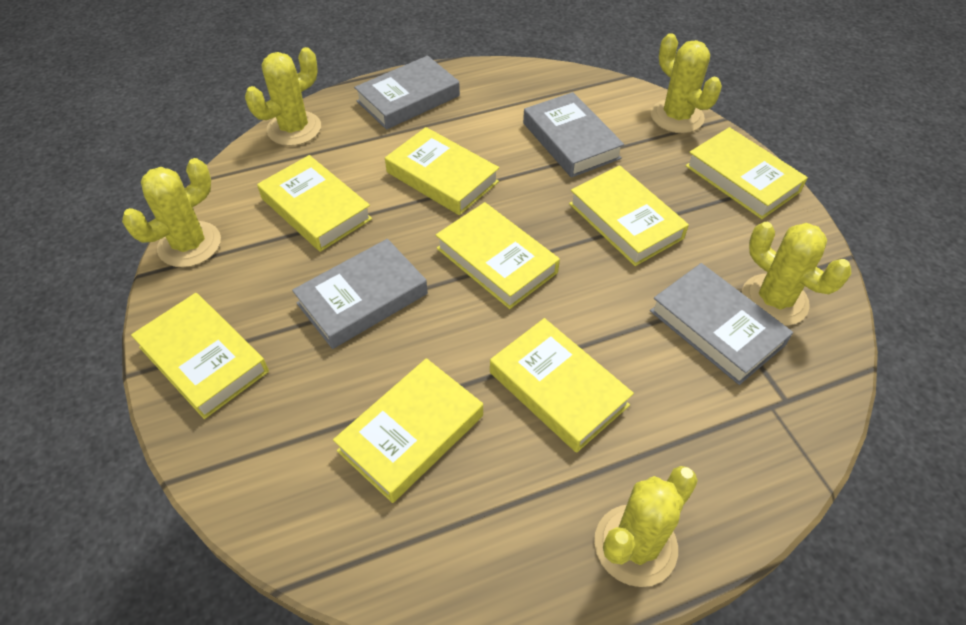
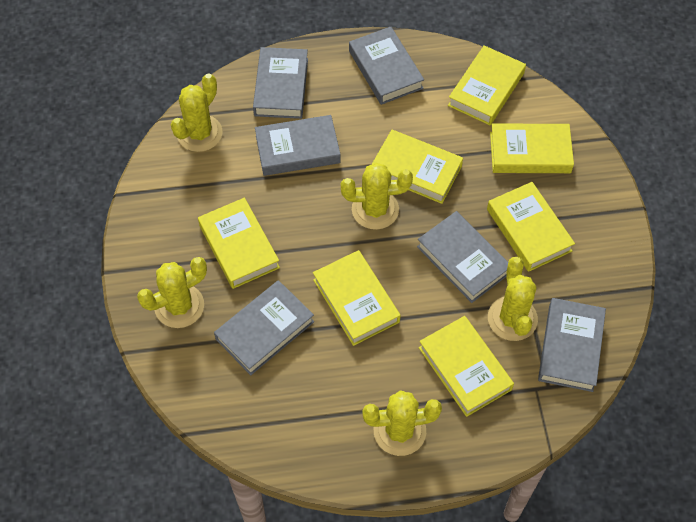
grey book: [292,239,428,349] [354,55,460,130] [523,92,624,178] [650,263,793,385] = 4 -> [214,280,314,375] [253,47,308,119] [255,115,341,176] [349,27,424,105] [417,211,508,303] [538,298,606,392] = 6
yellow book: [131,293,269,419] [257,155,372,252] [333,358,483,503] [385,127,499,215] [436,202,560,309] [490,318,634,453] [569,165,689,266] [685,127,808,219] = 8 -> [198,198,280,289] [313,250,401,346] [371,130,463,204] [419,316,514,417] [448,45,526,125] [487,182,575,272] [490,123,574,173] = 7

